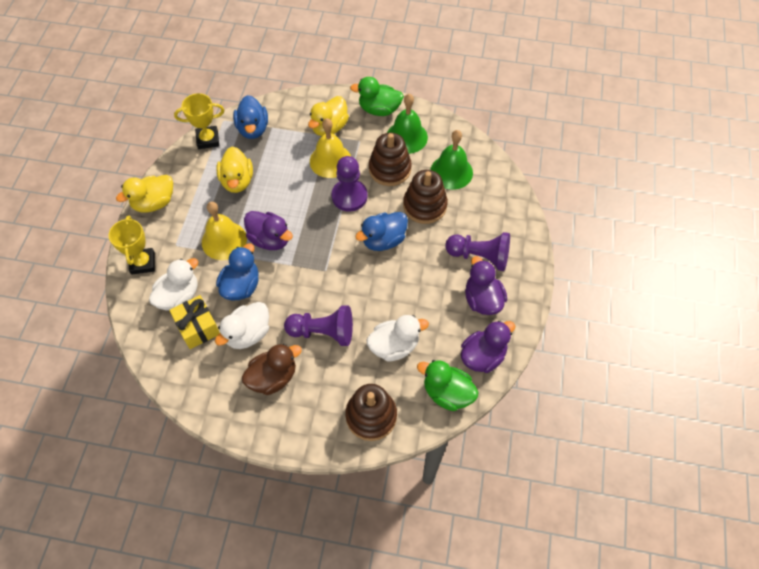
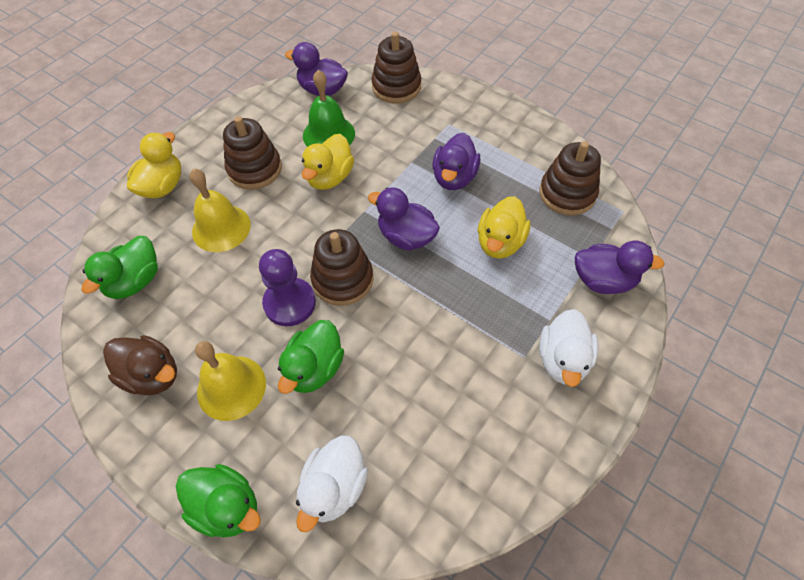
blue duck: [216,243,259,300] [233,95,268,139] [355,212,408,251] = 3 -> none = 0
brown stacking toy: [345,384,397,441] [369,133,412,186] [403,170,448,224] = 3 -> [223,116,282,189] [310,229,373,306] [371,32,421,103] [540,141,601,216] = 4
green bell: [387,94,428,154] [430,130,473,190] = 2 -> [303,70,355,147] = 1
green duck: [350,77,404,116] [417,360,479,411] = 2 -> [81,236,158,299] [176,464,261,537] [278,320,344,394] = 3
purple duck: [244,211,293,250] [461,321,515,373] [465,256,507,315] = 3 -> [285,42,348,96] [368,188,440,251] [432,133,480,190] [575,241,665,294] = 4
purple pawn: [284,305,353,346] [331,156,367,212] [445,232,510,271] = 3 -> [259,249,316,326] = 1
white duck: [149,258,198,310] [215,302,269,349] [366,315,429,362] = 3 -> [296,435,368,532] [539,309,598,387] = 2
yellow gift: [170,295,220,349] = 1 -> none = 0
yellow trophy: [109,216,155,274] [174,93,224,149] = 2 -> none = 0

